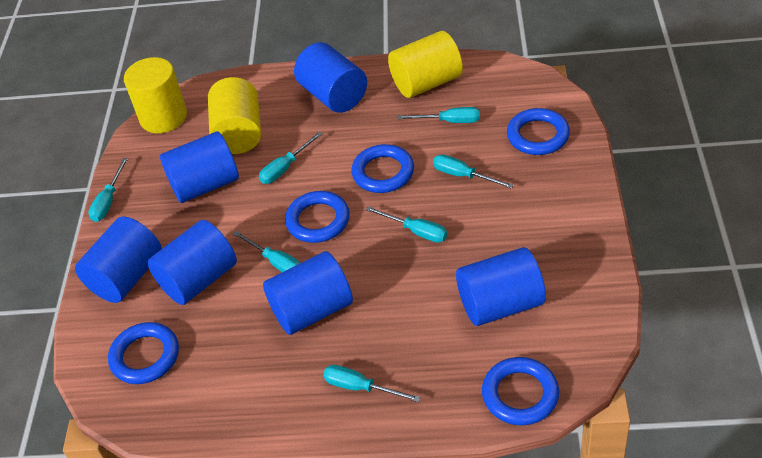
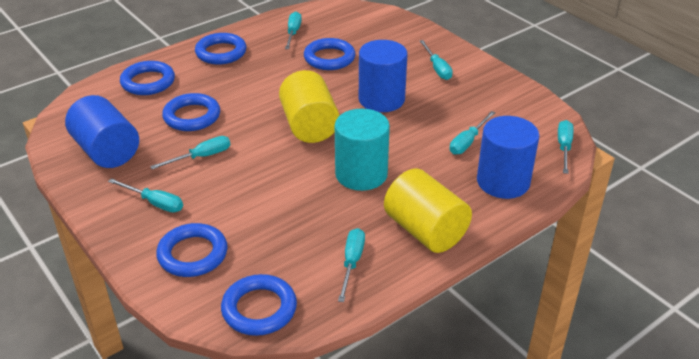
blue cylinder: [75,217,162,303] [148,220,237,305] [160,132,239,203] [263,251,353,335] [294,42,367,113] [456,247,546,326] = 6 -> [65,95,139,168] [359,40,407,112] [477,116,539,199] = 3
blue ring: [108,322,179,384] [285,191,350,243] [351,144,414,193] [482,357,559,425] [507,108,570,155] = 5 -> [120,61,175,95] [156,223,228,277] [162,93,220,131] [195,33,246,65] [221,274,297,336] [304,38,355,70] = 6
turquoise cylinder: none = 0 -> [335,109,390,191] = 1
yellow cylinder: [124,57,187,133] [208,77,261,154] [388,31,463,98] = 3 -> [279,70,340,143] [384,169,472,253] = 2

